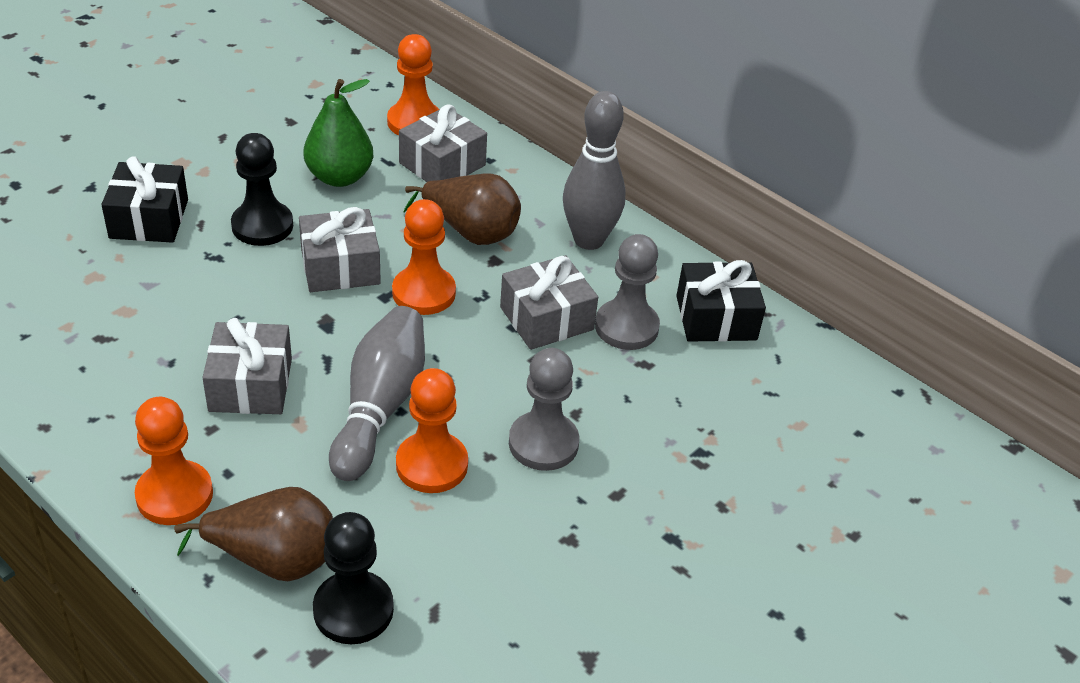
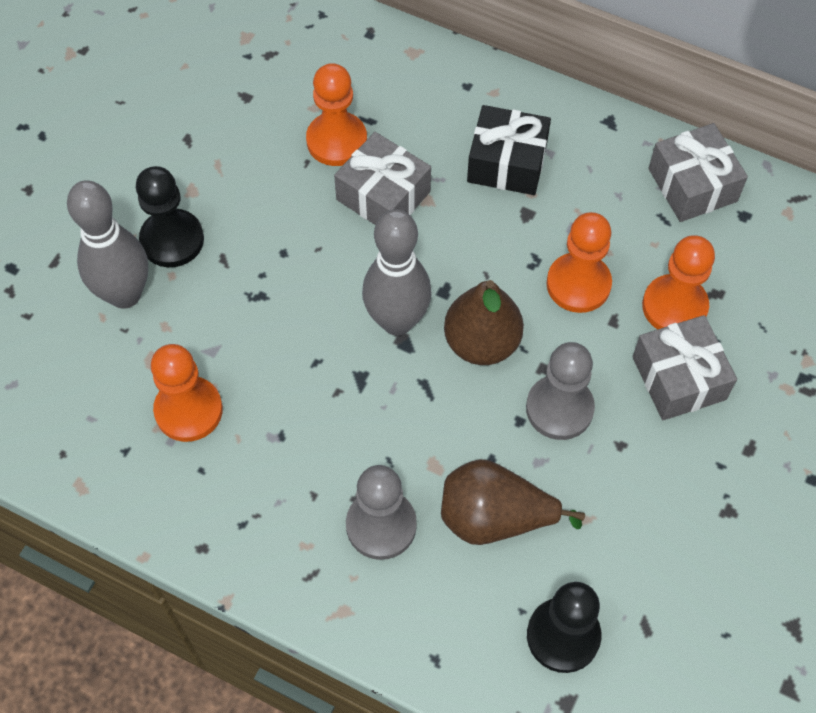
black gift: [101,156,188,243] [676,260,766,342] = 2 -> [467,105,551,195] = 1
green pear: [304,79,373,187] = 1 -> none = 0
grey gift: [202,318,292,414] [299,207,381,292] [399,104,487,182] [500,255,598,350] = 4 -> [334,132,431,225] [632,315,737,420] [648,123,748,222] = 3

